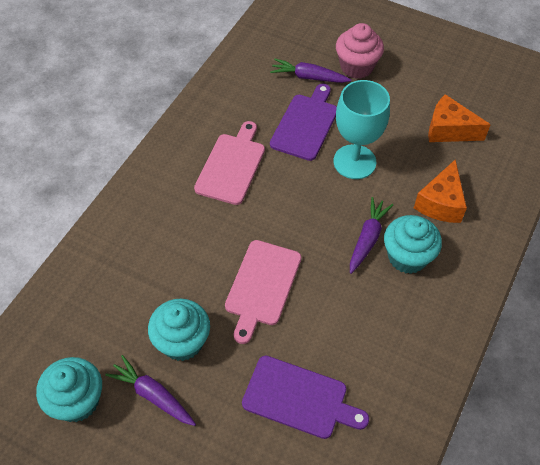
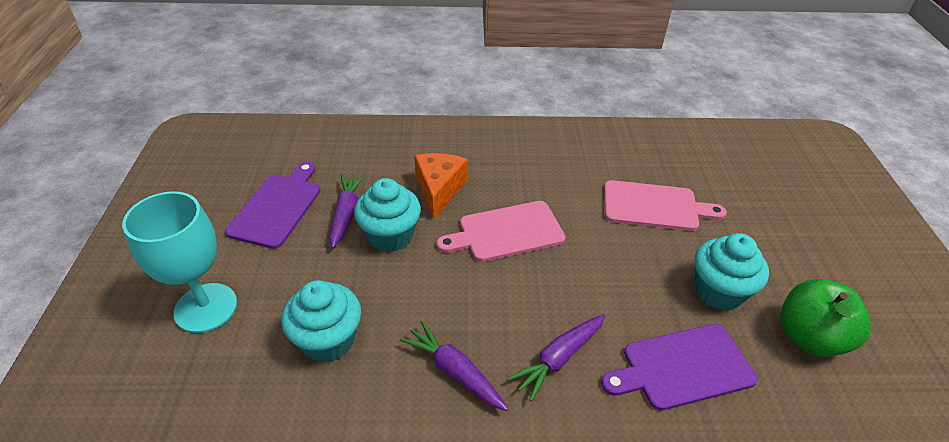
green apple: none = 0 -> [780,279,871,357] = 1
orange cheese: [414,159,467,223] [428,94,491,142] = 2 -> [414,153,468,220] = 1
pink cupcake: [336,23,384,79] = 1 -> none = 0

